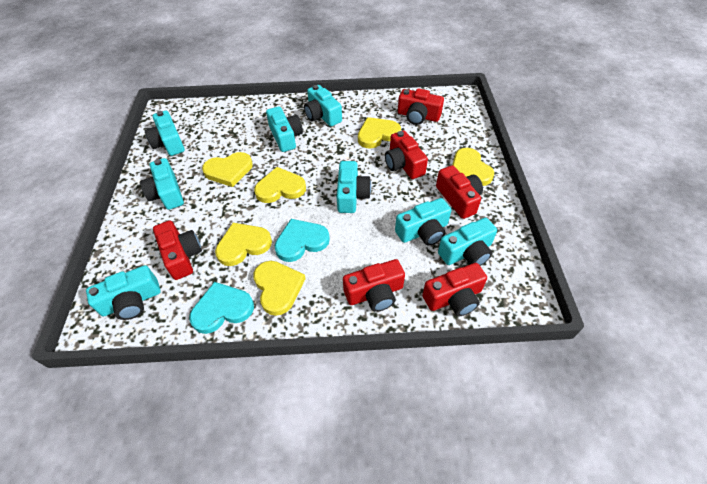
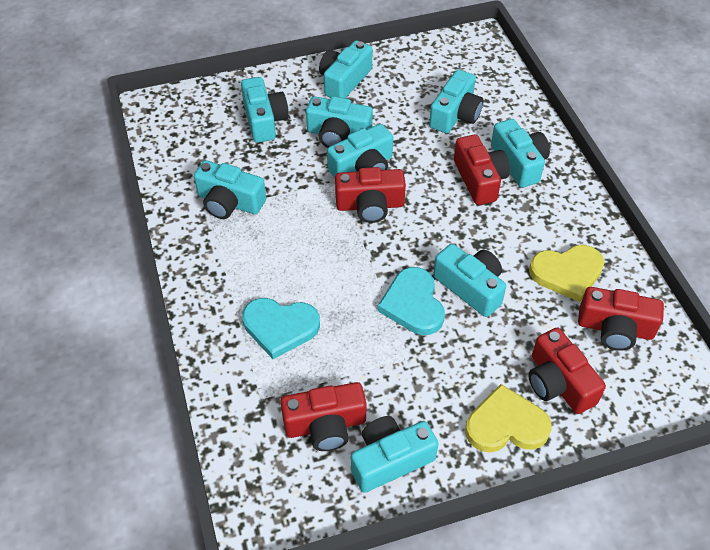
red camera: [153,220,202,280] [343,259,405,312] [385,130,428,179] [398,88,444,125] [422,263,487,316] [436,165,483,219] = 6 -> [281,382,367,451] [335,167,406,223] [454,134,510,205] [528,328,606,414] [578,287,664,351] = 5
turquoise camera: [86,265,161,320] [140,158,184,210] [144,111,185,156] [266,106,303,152] [304,85,342,126] [337,161,371,213] [395,198,451,246] [438,218,497,266] = 8 -> [194,160,266,219] [241,77,289,143] [306,96,373,148] [319,41,373,98] [327,124,393,178] [351,416,439,493] [429,69,483,134] [433,244,506,317] [491,119,550,188] = 9
yellow heart: [202,152,253,187] [215,223,272,266] [253,261,306,316] [254,167,306,203] [358,117,401,149] [452,148,494,186] = 6 -> [465,384,552,453] [529,245,604,302] = 2

